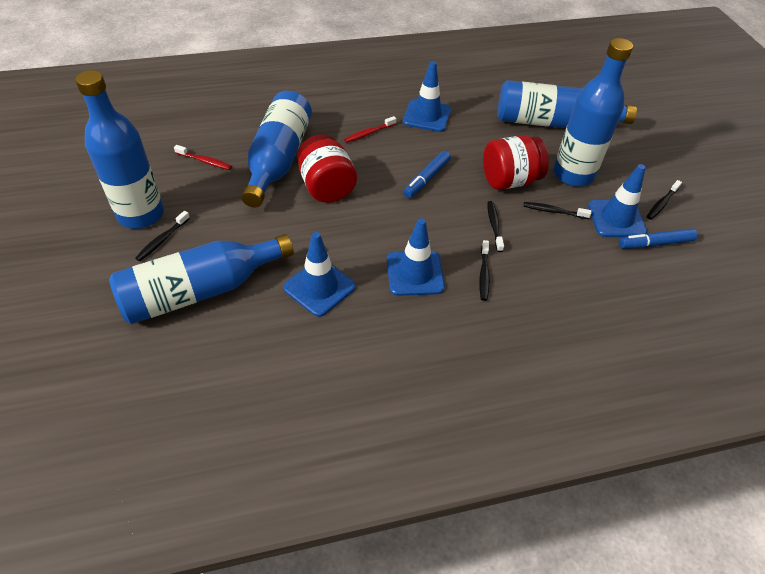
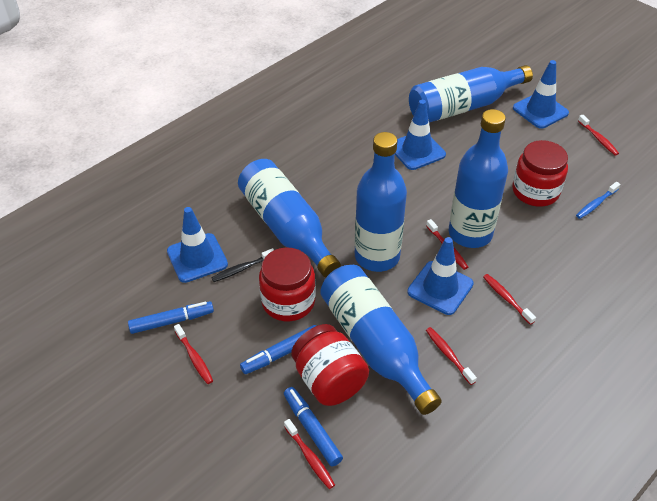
black toothbrush: [135,211,190,261] [479,240,490,301] [487,201,504,252] [523,202,591,219] [647,180,682,220] = 5 -> [211,248,274,282] = 1
blue marker: [403,151,451,198] [619,228,697,249] = 2 -> [128,301,214,334] [240,325,316,374] [284,387,343,467] = 3
blue toothbrush: none = 0 -> [576,182,620,219] = 1
red jar: [298,134,357,203] [483,135,549,190] = 2 -> [259,247,316,321] [291,324,369,406] [512,140,568,207] = 3
red toothbrush: [174,145,232,170] [344,116,396,143] = 2 -> [174,324,213,384] [284,419,335,489] [426,219,468,270] [426,327,477,385] [483,274,536,325] [578,115,619,156] = 6

